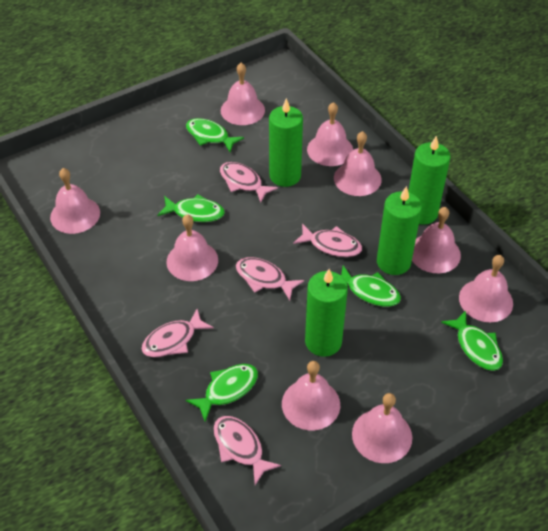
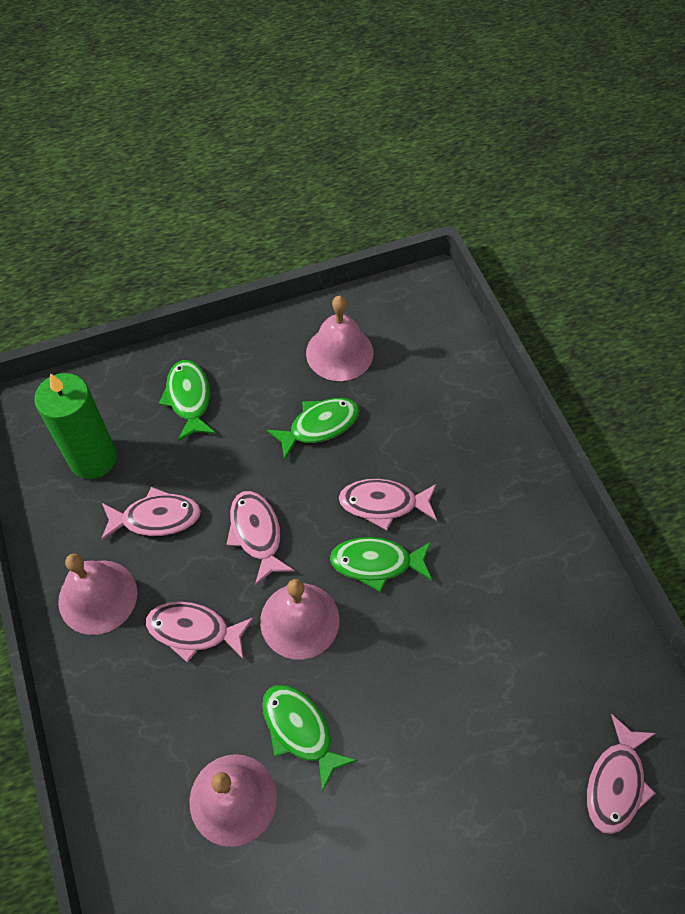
green candle: [269,98,303,187] [305,269,348,357] [377,186,422,275] [408,135,450,225] = 4 -> [34,373,117,479] = 1
green fish: [158,194,225,222] [186,118,244,152] [186,364,258,422] [341,265,401,307] [441,310,503,371] = 5 -> [159,360,216,441] [262,685,358,791] [266,398,360,460] [330,537,432,592] = 4
pink bell: [50,168,100,234] [167,214,218,281] [221,63,265,125] [282,361,340,430] [307,102,353,166] [334,131,382,196] [352,393,412,463] [412,207,461,273] [459,255,513,322] = 9 -> [58,554,137,635] [189,754,277,847] [260,579,339,660] [306,296,374,381] = 4

